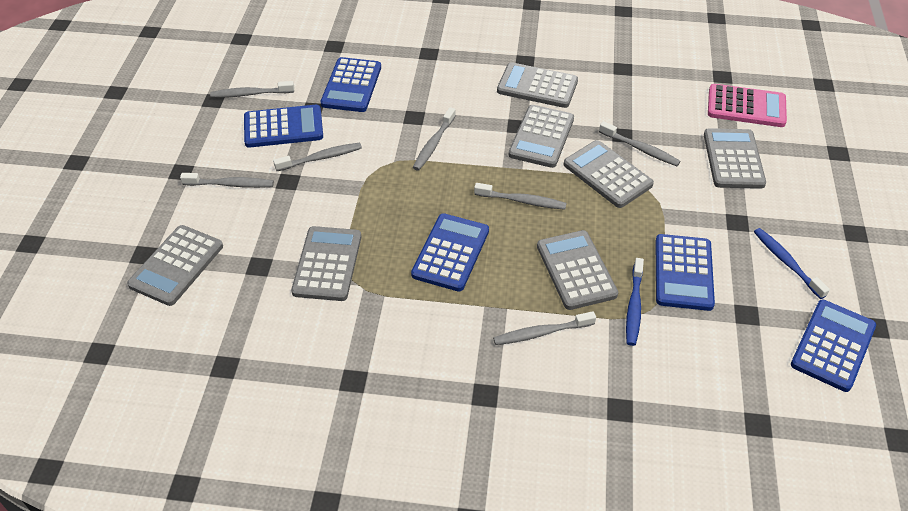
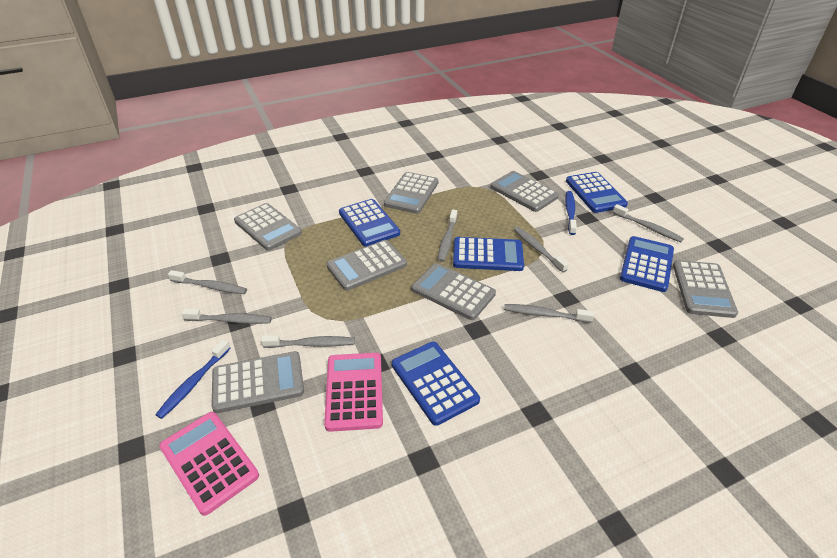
pink calculator: [708,84,787,127] = 1 -> [159,412,259,516] [324,353,383,432] = 2

